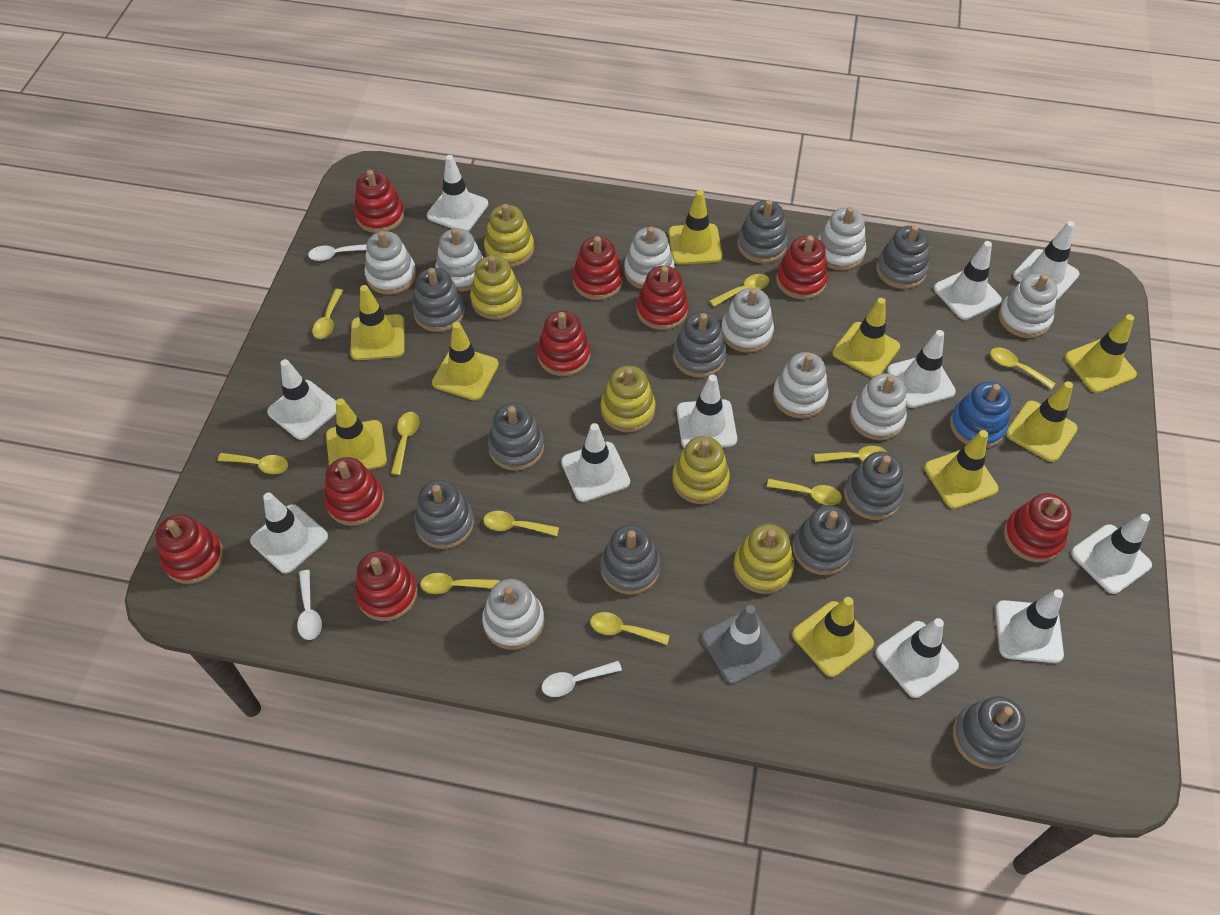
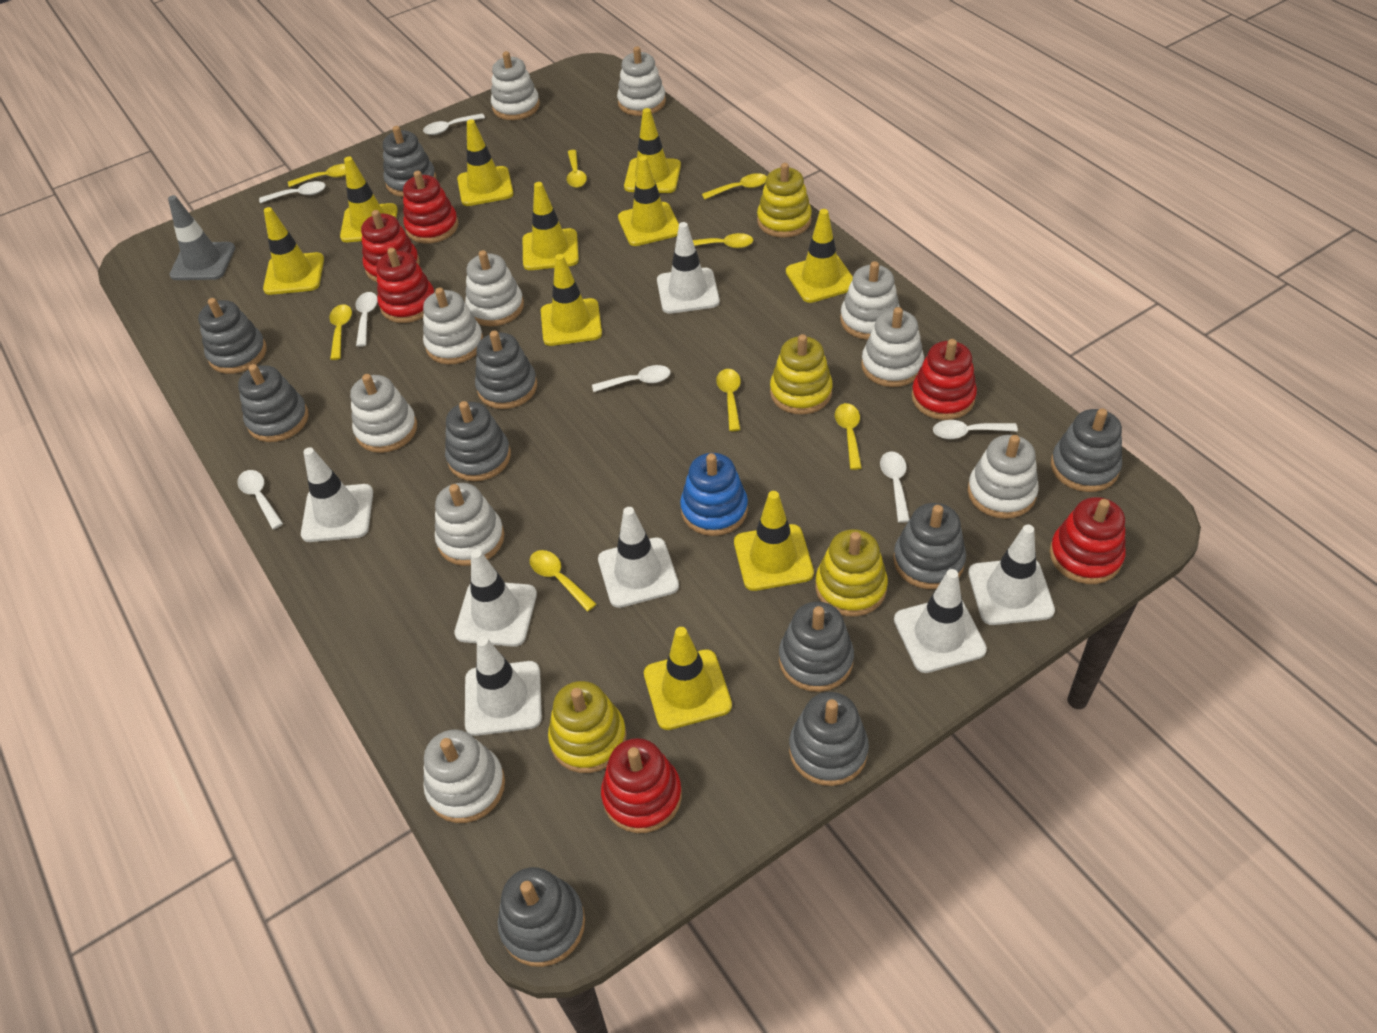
red stacking toy: [155,514,223,584] [324,457,384,526] [354,170,404,233] [355,551,417,621] [537,311,590,376] [572,236,623,300] [636,266,688,330] [776,235,828,299] [1004,493,1071,562] = 9 -> [361,210,420,282] [376,248,434,323] [403,171,459,244] [601,738,682,833] [911,339,977,420] [1050,497,1126,584] = 6
white spoon: [297,570,322,640] [308,244,367,261] [542,661,622,697] = 3 -> [237,470,283,529] [259,181,326,203] [356,292,378,347] [423,113,485,135] [592,365,670,392] [880,451,910,523] [933,420,1018,439] = 7
white stacking toy: [364,231,417,295] [435,228,484,292] [482,579,545,650] [624,227,675,289] [721,288,774,353] [773,352,828,419] [817,207,866,271] [850,373,907,440] [998,274,1057,338] = 9 -> [350,374,417,453] [423,288,483,364] [423,729,505,823] [435,483,504,566] [465,250,524,326] [491,51,540,120] [617,46,666,116] [840,261,900,340] [861,307,924,387] [968,435,1039,519] = 10
white traffic cone: [250,493,328,573] [267,359,336,440] [427,155,488,231] [561,423,630,502] [677,375,737,448] [876,618,959,698] [887,330,956,408] [934,241,1002,320] [995,589,1064,663] [1013,221,1080,300] [1071,514,1152,594] = 11 -> [301,447,373,542] [454,549,537,647] [465,636,542,736] [598,507,679,608] [657,222,720,314] [894,569,987,673] [968,525,1055,625] = 7
yellow spoon: [218,453,288,474] [312,289,343,339] [391,412,419,475] [420,573,500,594] [483,511,559,536] [590,612,670,645] [710,274,769,307] [767,479,842,505] [814,446,887,462] [990,348,1056,389] = 10 -> [288,164,346,187] [329,304,352,360] [530,550,596,612] [567,150,587,188] [693,233,753,248] [702,173,767,200] [716,369,741,431] [835,403,862,470] = 8
yellow stacking toy: [470,256,522,320] [484,204,534,268] [601,366,656,432] [672,436,730,504] [733,524,794,594] = 5 -> [548,681,627,773] [757,163,812,238] [770,334,833,415] [815,529,888,617] = 4
yellow traffic cone: [326,398,387,470] [350,285,405,360] [432,322,499,400] [669,190,723,265] [792,597,874,677] [832,298,900,378] [924,430,999,509] [1006,381,1078,462] [1065,314,1137,393] = 9 -> [263,207,324,295] [340,156,398,242] [457,119,514,206] [523,182,579,270] [541,254,602,346] [618,156,679,246] [624,108,681,193] [644,627,732,730] [734,491,814,591] [786,209,853,303] = 10

